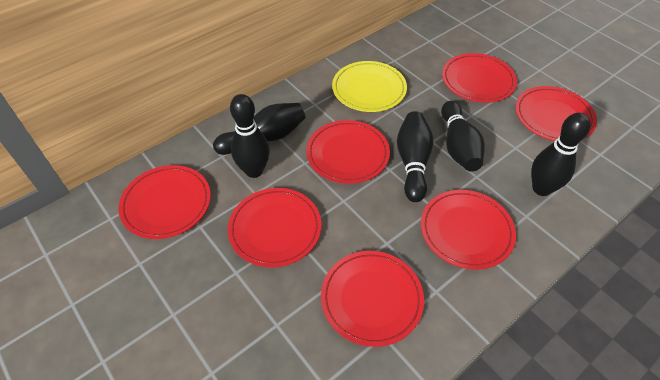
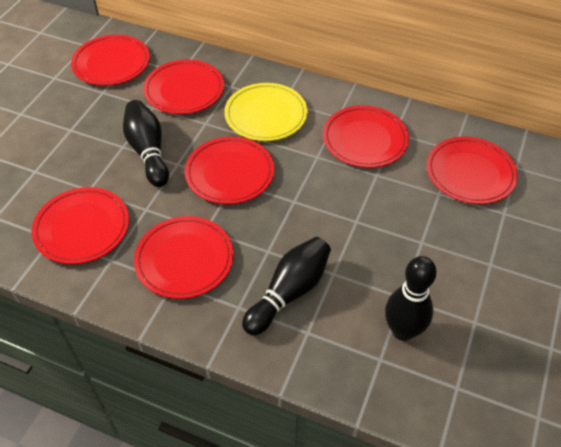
black bowling pin: [213,103,306,155] [230,94,270,178] [397,111,434,202] [441,101,485,172] [531,113,591,196] = 5 -> [123,100,169,187] [242,237,331,335] [385,256,437,341] = 3

